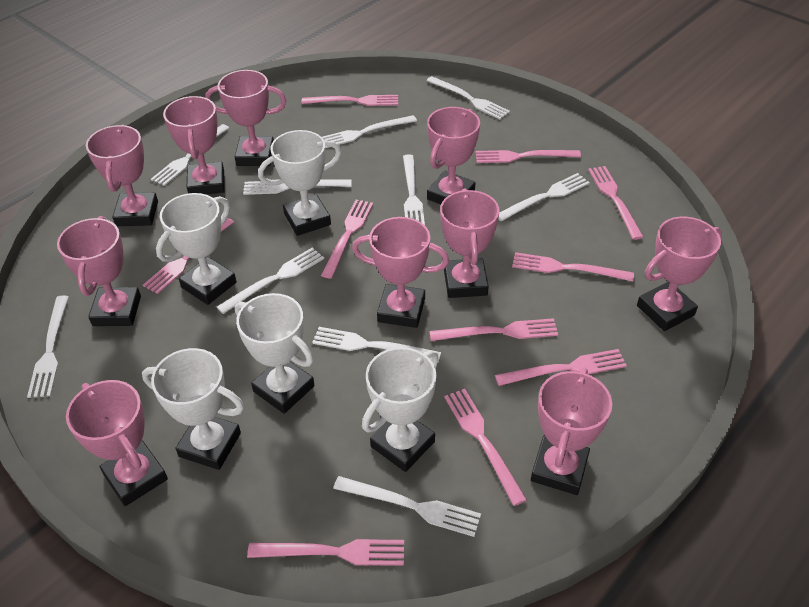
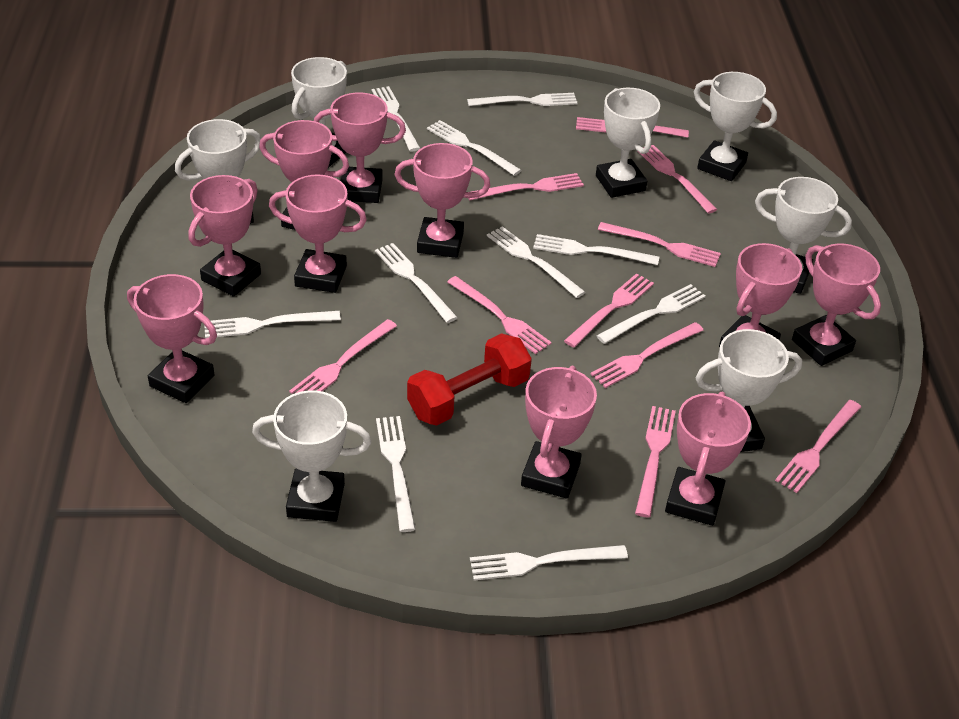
red dumbbell: none = 0 -> [407,333,532,426] = 1
white trophy: [142,348,244,470] [156,193,236,305] [235,293,314,414] [258,130,341,236] [362,347,439,472] = 5 -> [175,119,261,224] [252,390,371,522] [291,57,347,168] [596,88,660,198] [694,72,777,181] [696,329,802,452] [755,177,852,294] = 7

